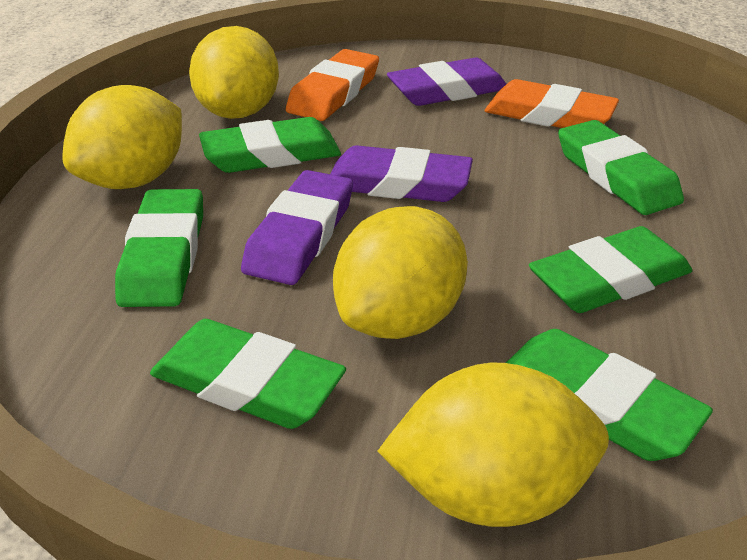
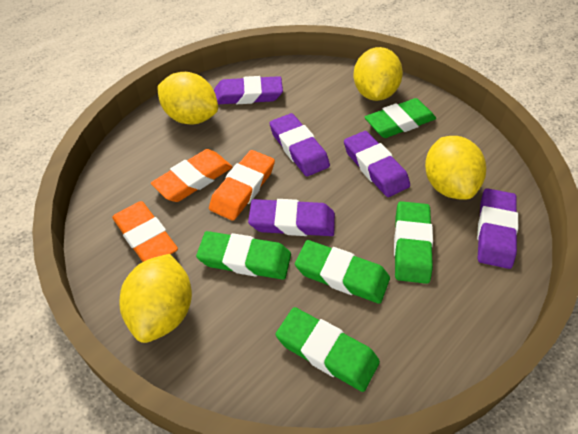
green eraser: [115,189,203,307] [150,319,346,429] [199,117,341,173] [506,329,713,461] [529,226,692,313] [558,120,684,215] = 6 -> [196,231,291,280] [275,307,380,392] [295,240,390,304] [364,98,436,138] [394,201,433,284] = 5
orange eraser: [286,49,379,121] [485,79,619,128] = 2 -> [112,201,178,262] [151,149,233,202] [209,150,275,221] = 3
purple eraser: [241,170,353,285] [331,145,473,202] [387,57,506,106] = 3 -> [214,76,283,104] [248,199,335,236] [269,113,330,176] [344,131,410,197] [477,188,518,269] = 5

